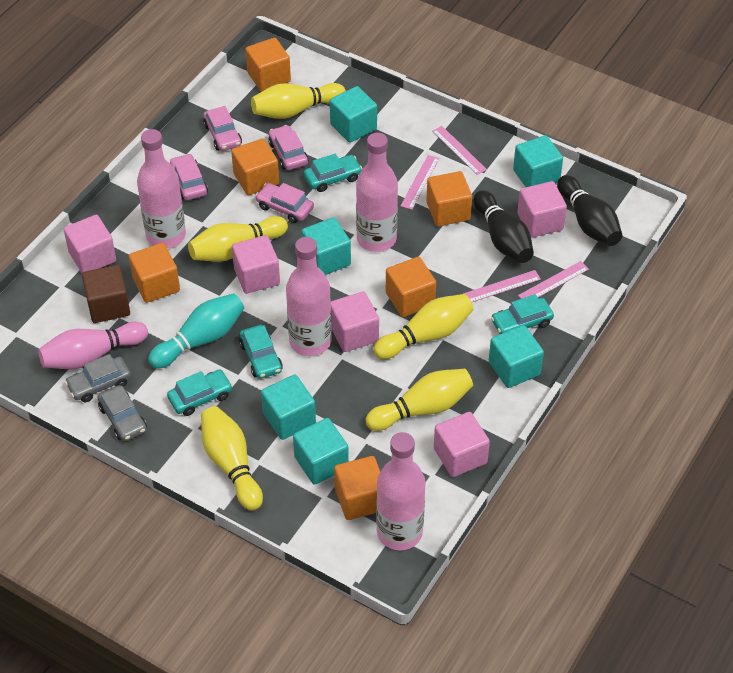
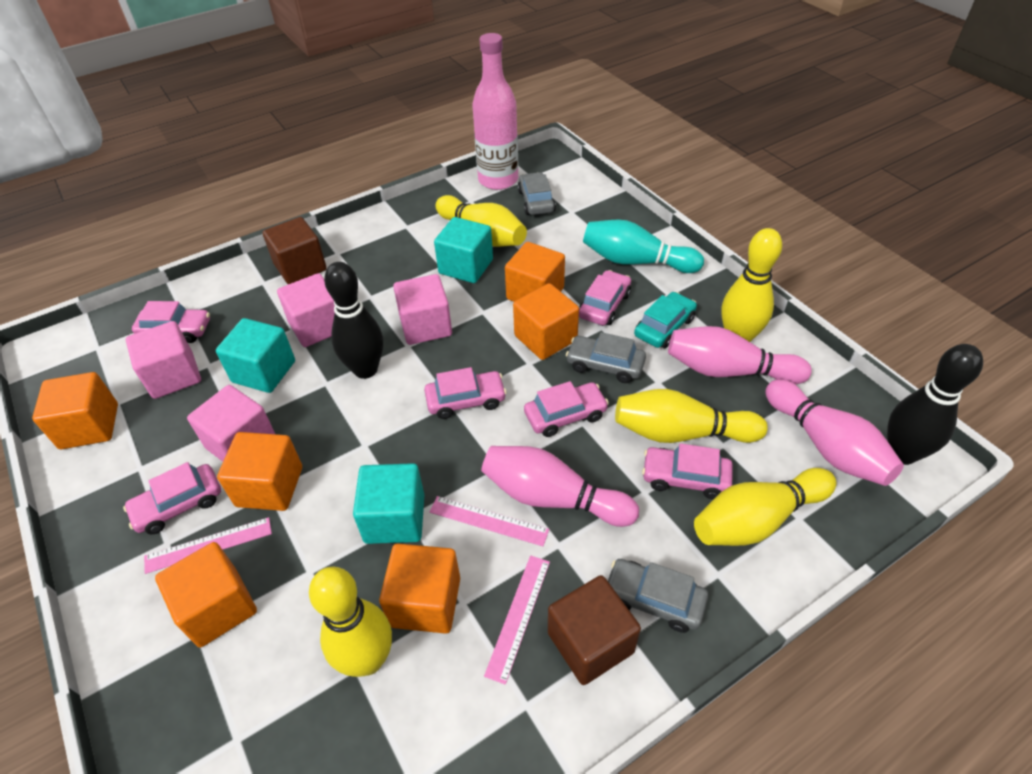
brown cube: [82,265,130,323] = 1 -> [263,217,327,284] [548,575,641,685] = 2
grey car: [65,354,131,402] [98,385,147,441] = 2 -> [518,172,556,215] [566,332,646,383] [608,559,708,633] = 3
pink bottle: [137,129,186,248] [286,237,332,356] [356,133,398,252] [376,432,426,550] = 4 -> [472,33,518,190] = 1
pink bowling pin: [38,322,148,369] = 1 -> [481,446,639,527] [668,326,812,384] [765,379,904,486] = 3
pink car: [170,154,208,200] [203,106,242,151] [255,183,314,223] [268,125,308,170] = 4 -> [123,462,221,534] [132,301,210,343] [424,367,507,419] [524,381,609,437] [579,270,631,326] [642,443,733,499] = 6
pink cube: [64,215,116,273] [232,235,280,294] [331,291,379,352] [434,412,490,477] [517,181,567,238] = 5 -> [126,321,201,399] [187,385,275,462] [277,273,335,347] [393,274,452,345] = 4
pink ruler: [401,155,439,210] [432,126,487,175] [463,270,541,302] [518,261,589,299] = 4 -> [144,517,272,574] [430,496,549,546] [484,555,550,685] = 3
turquoise car: [167,369,233,416] [239,325,283,379] [304,154,362,192] [491,294,554,334] = 4 -> [634,292,697,348] = 1
turquoise cube: [261,375,316,440] [293,418,349,485] [302,217,351,275] [330,86,377,143] [489,325,544,388] [513,135,563,187] = 6 -> [216,318,295,393] [353,463,424,544] [434,217,493,283] = 3

